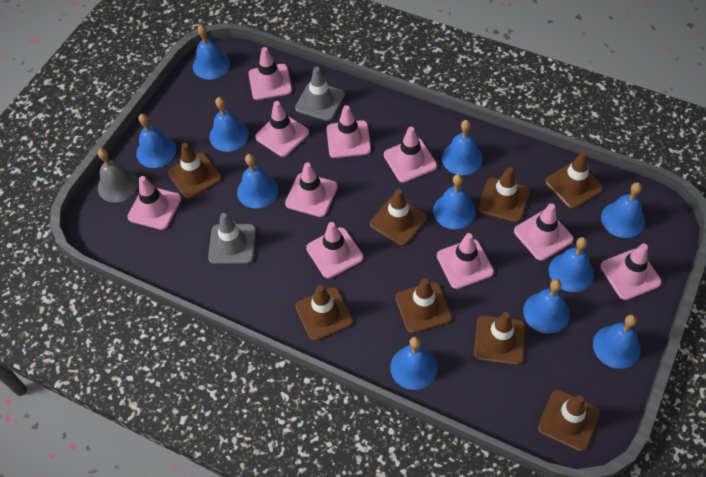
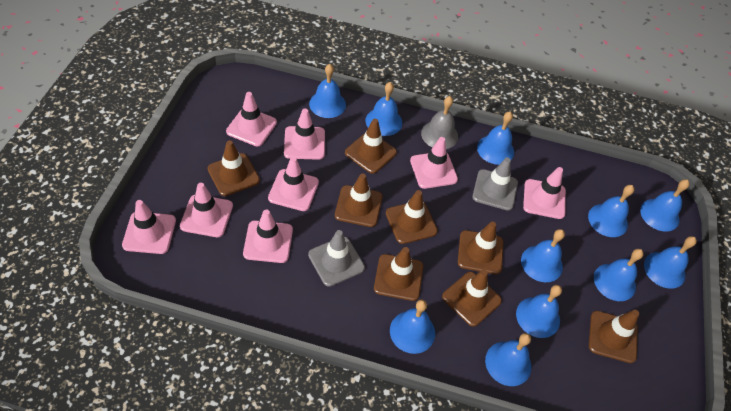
pink traffic cone: [127,176,181,230] [249,47,292,100] [255,101,309,157] [285,162,338,217] [306,222,363,278] [327,105,371,158] [384,127,437,183] [437,233,494,289] [514,203,573,261] [600,244,662,300] = 10 -> [122,200,176,254] [180,183,233,237] [226,92,277,146] [243,210,293,263] [268,157,319,211] [284,109,325,160] [410,137,458,189] [523,167,566,219] = 8

